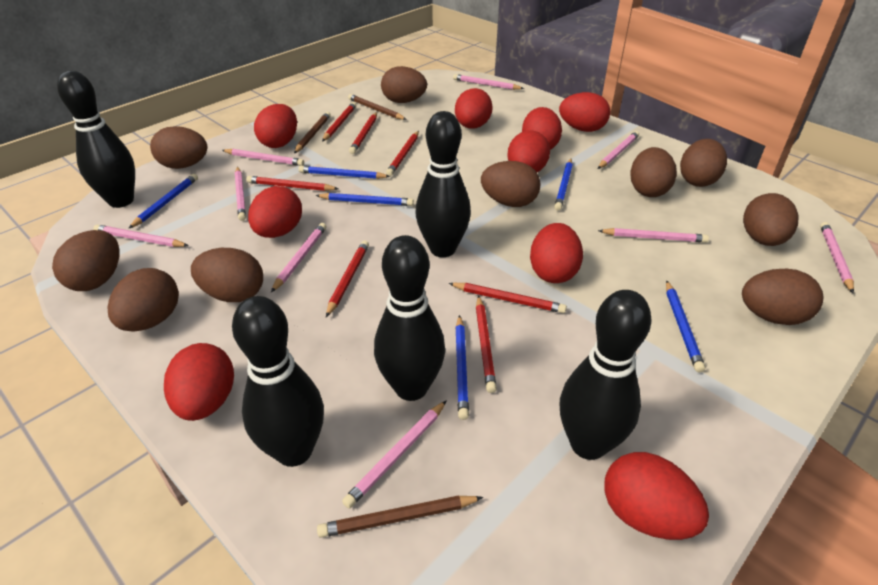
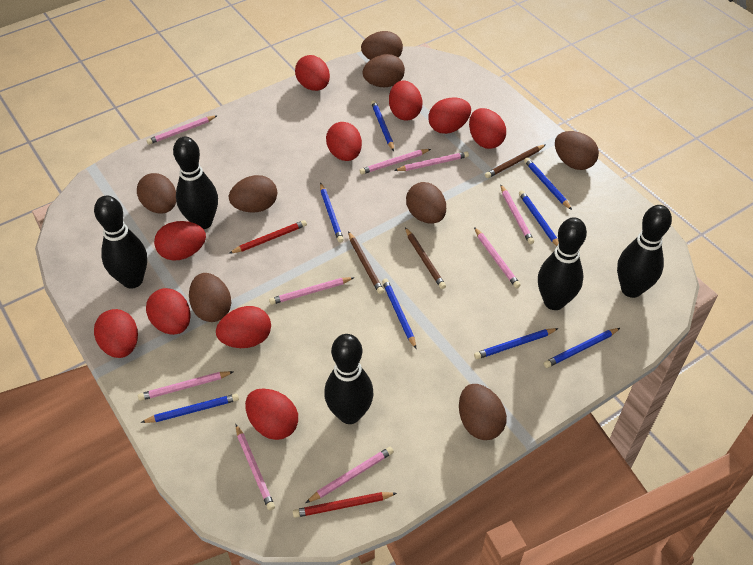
blue pencil: [128,174,198,229] [298,166,390,179] [315,193,414,206] [455,315,469,420] [554,159,573,210] [666,280,705,372] = 6 -> [140,394,239,423] [320,183,344,243] [371,100,394,151] [382,279,416,349] [474,328,558,359] [519,190,559,246] [524,157,572,210] [544,328,620,368] = 8
brown egg: [52,230,120,291] [107,268,179,332] [150,126,207,169] [191,248,263,302] [381,66,427,103] [481,161,541,207] [631,147,677,197] [680,139,727,187] [742,269,823,325] [743,193,799,246] = 10 -> [137,173,176,214] [189,273,231,322] [229,175,277,213] [361,31,403,60] [362,54,405,87] [406,182,446,224] [459,384,507,440] [555,131,599,170] = 8
red egg: [164,343,234,421] [248,186,302,238] [254,104,297,148] [455,88,493,129] [507,130,550,172] [522,107,562,150] [530,223,583,283] [559,92,610,132] [604,452,709,540] = 9 -> [94,309,138,358] [146,288,191,335] [154,221,206,261] [216,306,271,348] [245,389,298,440] [295,55,330,91] [326,122,362,161] [389,81,423,120] [428,98,471,134] [469,108,506,149] = 10
red pencil: [246,176,339,191] [322,102,356,142] [326,241,369,317] [349,112,377,154] [386,131,419,176] [448,283,567,313] [476,295,497,393] = 7 -> [229,220,307,254] [293,492,397,518] = 2

